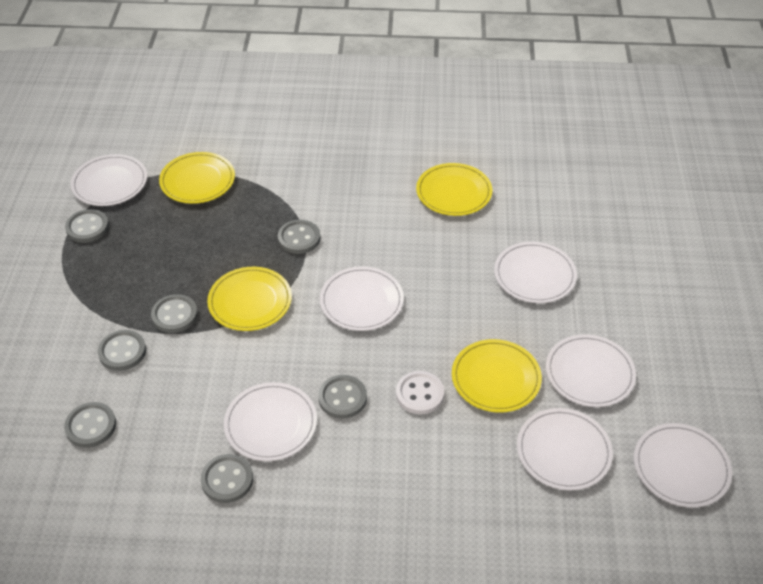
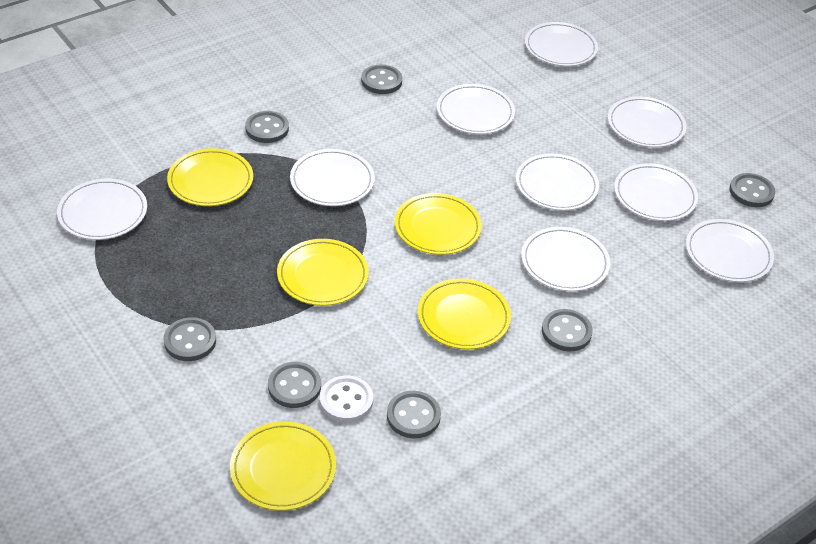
white plate: [71,154,147,206] [224,382,317,461] [320,266,404,331] [494,242,577,303] [517,408,613,490] [546,334,636,407] [634,423,732,508] = 7 -> [57,179,147,240] [290,149,375,206] [437,84,515,134] [516,154,599,211] [521,227,610,291] [525,22,598,66] [608,96,687,147] [614,163,698,221] [686,219,774,282] = 9
yellow plate: [159,152,235,204] [207,267,292,331] [416,163,492,216] [452,339,542,413] = 4 -> [167,148,253,206] [230,421,336,511] [277,239,369,306] [395,193,482,255] [418,278,511,349] = 5

